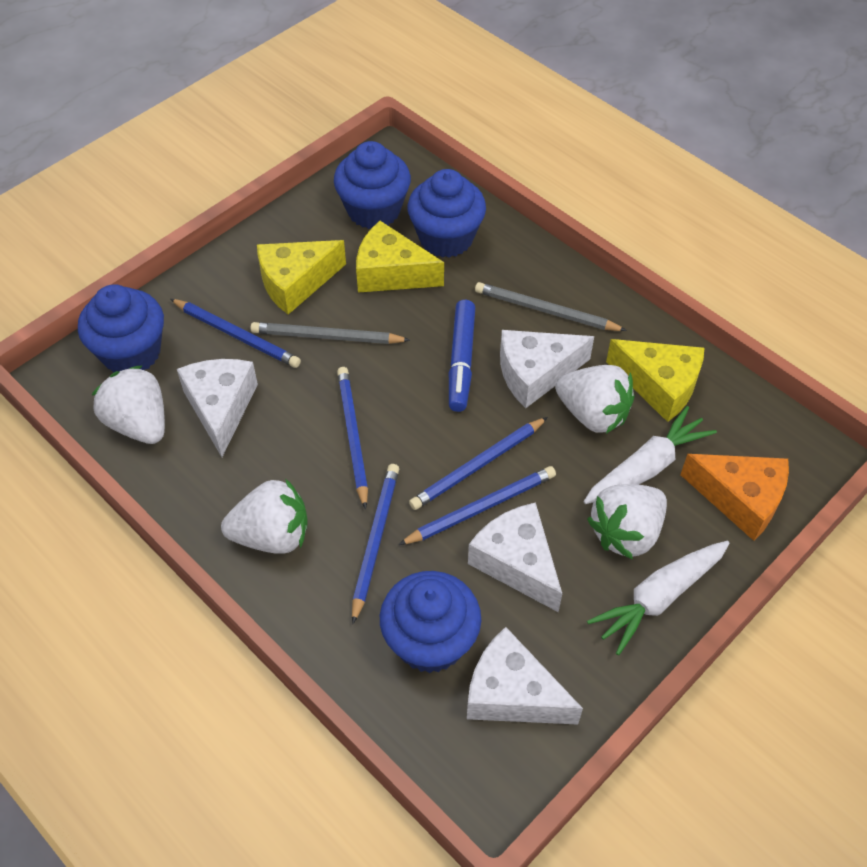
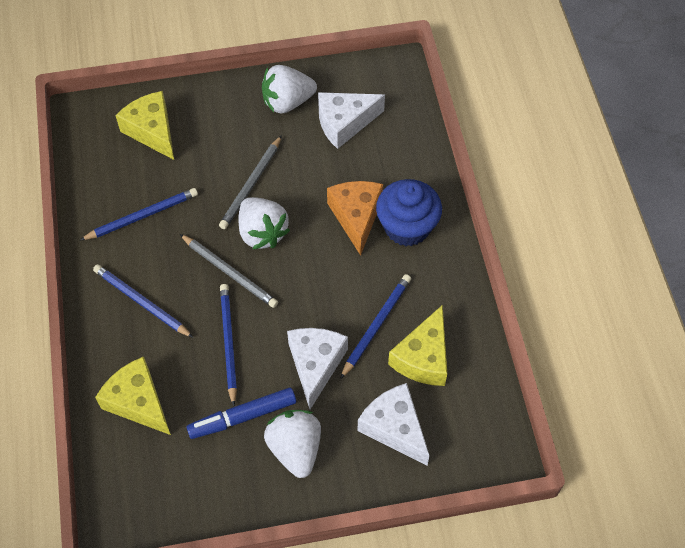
blue cupcake: [78,284,164,372] [334,141,411,229] [380,571,481,673] [407,169,486,258] = 4 -> [376,179,442,246] = 1
blue pencil: [170,299,301,368] [337,367,368,509] [352,464,399,624] [399,466,556,545] [409,417,548,510] = 5 -> [80,188,198,240] [93,264,194,338] [220,284,237,406] [340,274,411,379] = 4
white carrot: [583,406,717,504] [587,541,730,655] = 2 -> none = 0
white cheese: [177,359,258,457] [467,627,583,725] [468,502,562,612] [500,330,594,408] = 4 -> [287,328,348,409] [318,92,385,149] [357,383,430,466] = 3
white strawberry: [92,366,165,444] [221,478,308,554] [555,365,635,434] [587,484,667,559] = 4 -> [238,197,290,250] [262,65,317,113] [264,410,321,478] = 3

